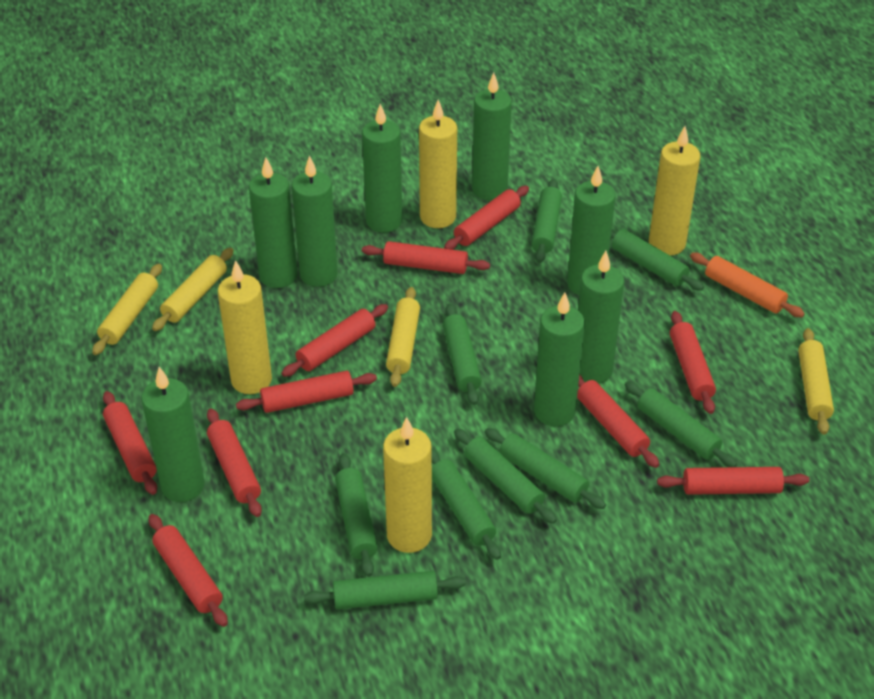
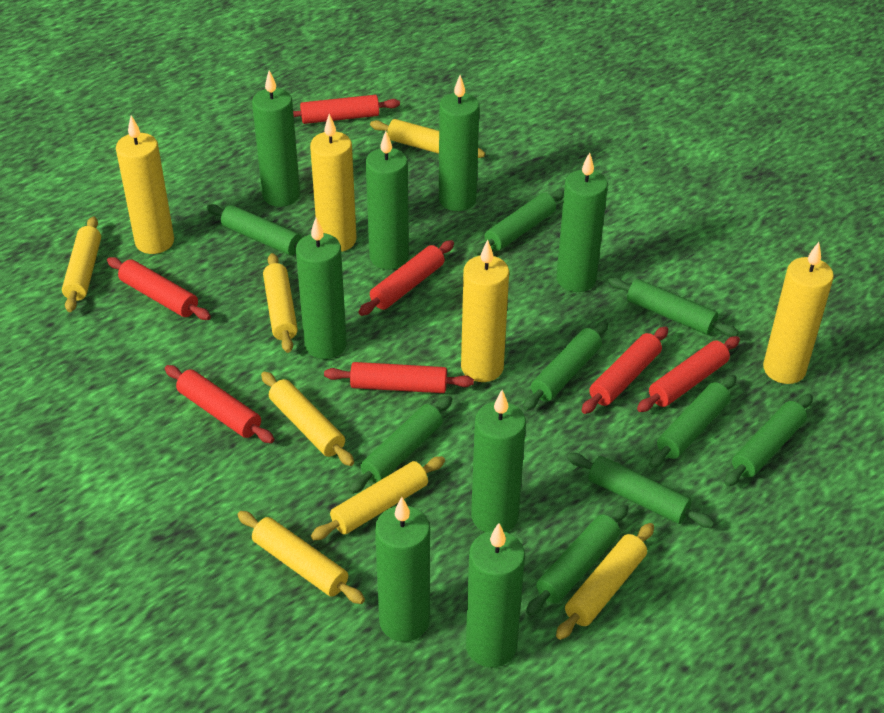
orange rolling pin: [690,253,805,317] = 1 -> none = 0
red rolling pin: [103,391,157,495] [149,514,228,627] [207,408,262,517] [236,371,377,413] [282,304,388,377] [362,241,490,274] [444,186,529,250] [577,374,659,468] [657,467,809,495] [670,311,716,414] = 10 -> [107,257,211,320] [165,365,274,443] [293,95,400,124] [324,362,474,393] [359,240,454,316] [581,326,668,414] [637,336,740,412] = 7
yellow rolling pin: [92,264,162,355] [152,248,234,331] [386,287,420,387] [798,328,834,435] = 4 -> [62,216,101,312] [237,511,365,604] [261,371,354,466] [263,253,298,353] [311,456,445,540] [370,119,485,158] [556,523,654,640] = 7

